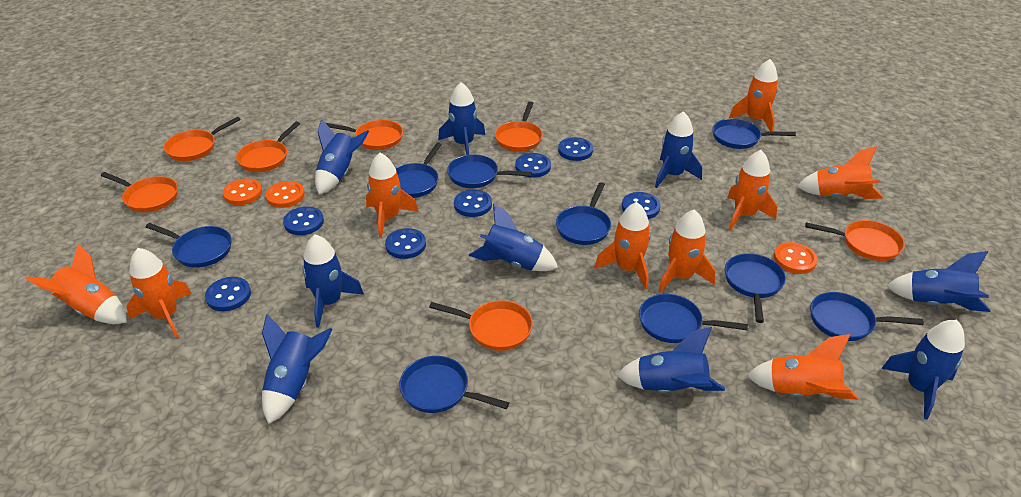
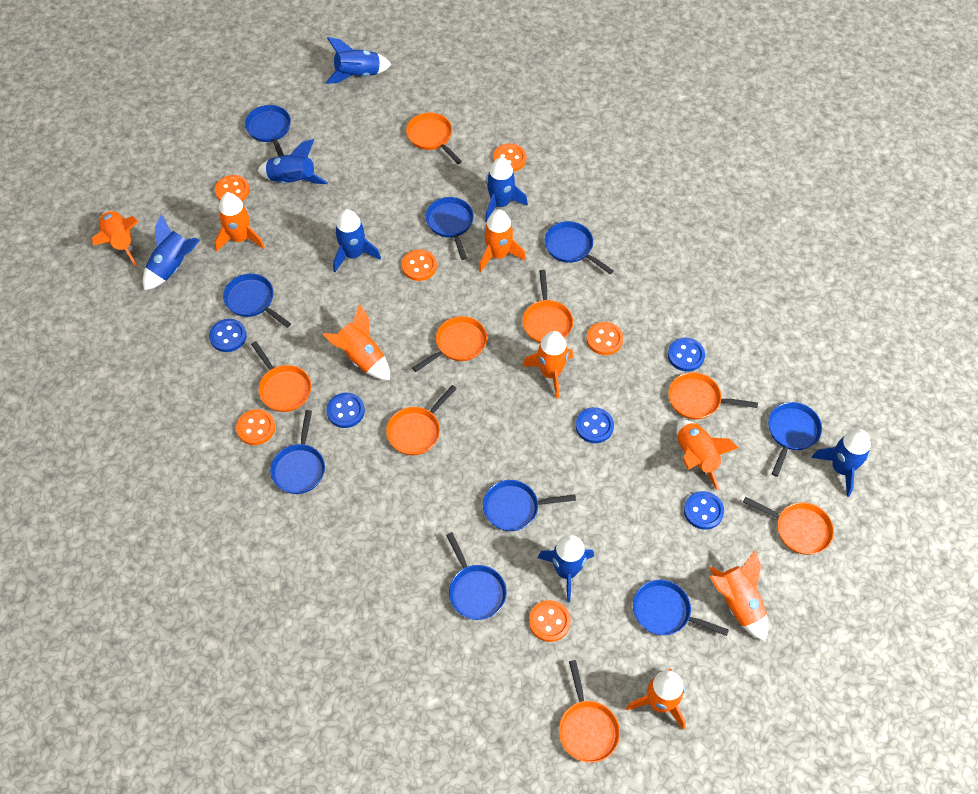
blue button: [205,277,251,311] [283,206,324,235] [385,228,426,259] [454,190,492,217] [515,153,551,178] [558,137,593,161] [622,192,661,219] = 7 -> [209,319,247,352] [326,392,365,428] [576,407,614,443] [668,338,705,371] [684,491,724,530] = 5
blue rocket: [262,314,332,424] [302,235,364,328] [315,119,369,194] [438,82,485,155] [469,203,558,271] [617,327,725,393] [655,111,702,188] [881,320,965,420] [887,251,990,312] = 9 -> [143,214,200,290] [258,139,328,184] [326,37,392,84] [333,209,381,272] [485,157,528,222] [538,535,594,602] [812,429,871,497] = 7
orange button: [223,179,262,205] [266,181,305,208] [774,242,818,274] = 3 -> [215,175,250,201] [236,409,275,445] [402,249,437,281] [493,143,527,172] [529,600,571,642] [587,322,623,355] = 6
orange pan: [101,172,178,212] [164,117,241,161] [236,122,300,172] [326,120,403,150] [429,300,533,351] [495,102,543,152] [805,220,905,261] = 7 -> [251,341,311,412] [386,385,457,455] [406,113,462,164] [413,316,487,372] [522,270,573,343] [559,660,620,763] [669,372,758,419] [743,497,834,555] = 8
orange rocket: [26,244,127,324] [126,248,192,338] [366,153,418,238] [594,202,651,290] [658,210,716,293] [727,150,777,231] [729,59,778,132] [747,334,858,400] [797,146,883,199] = 9 -> [92,211,139,266] [214,193,265,252] [322,304,390,380] [479,209,526,272] [523,331,573,399] [626,668,686,730] [676,420,739,491] [709,550,768,641] = 8

